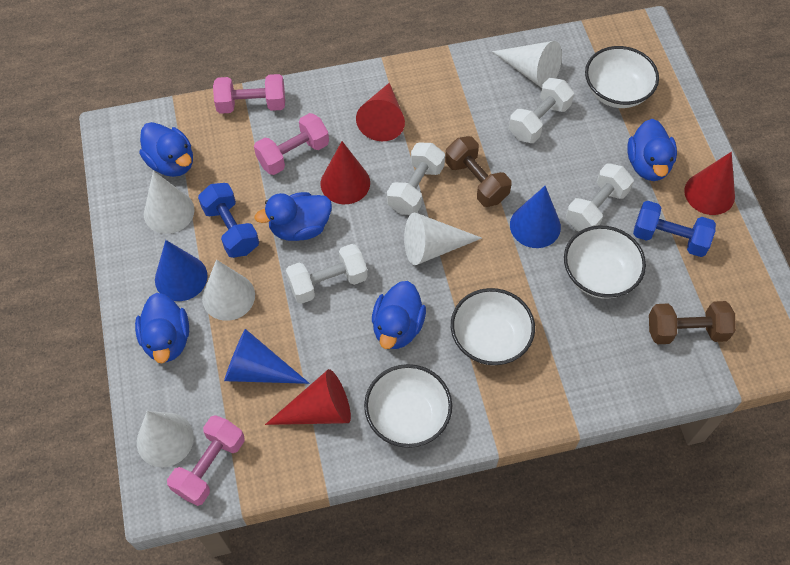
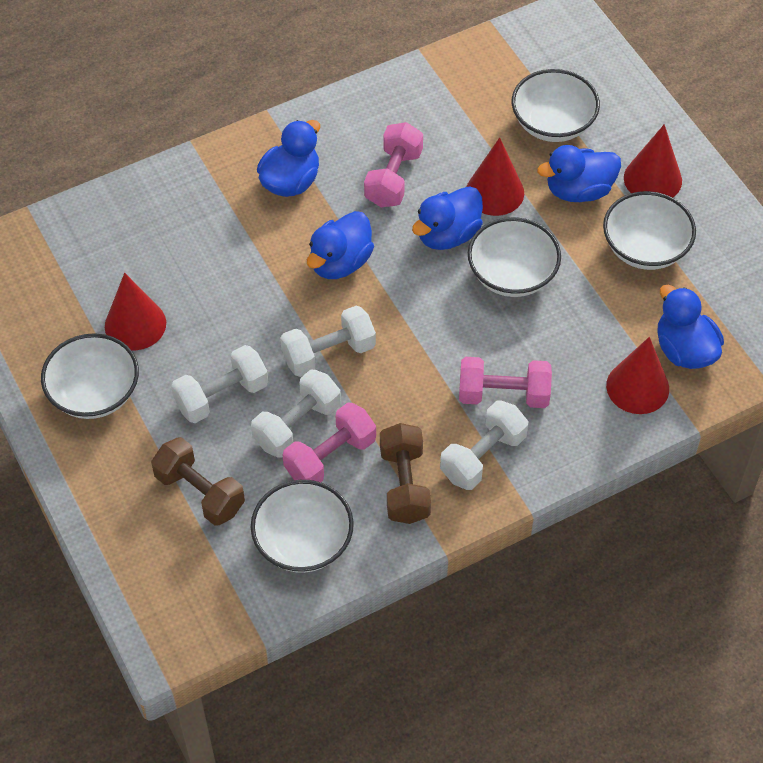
blue cone: [155,240,208,301] [224,329,310,384] [510,186,561,248] = 3 -> none = 0
blue dumbbell: [198,183,259,258] [633,201,716,257] = 2 -> none = 0
white bowl: [364,364,452,448] [451,288,535,365] [564,226,646,299] [585,46,659,108] = 4 -> [41,333,139,419] [251,480,354,573] [468,217,561,297] [512,69,600,142] [603,191,696,270] = 5
white cone: [137,411,194,467] [144,171,194,234] [202,260,255,321] [404,212,482,265] [492,41,562,88] = 5 -> none = 0

